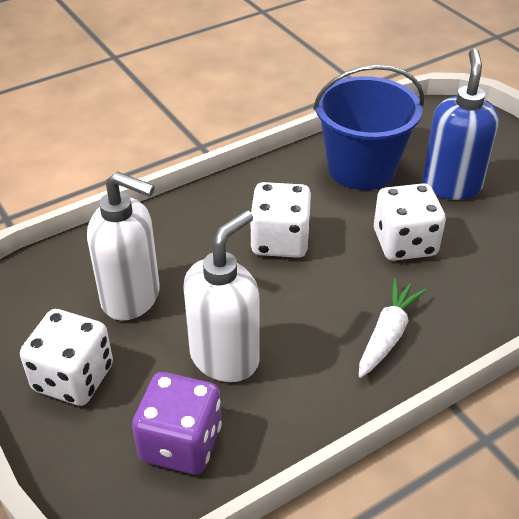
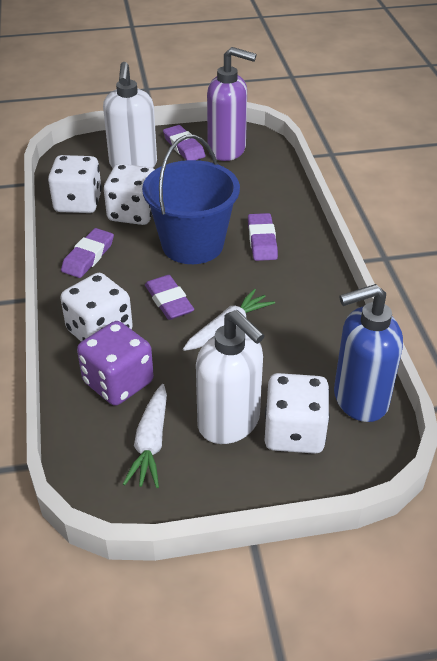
purple eraser: none = 0 -> [61,228,114,278] [145,275,194,320] [163,125,206,160] [248,213,278,261] = 4
purple soap dispenser: none = 0 -> [207,47,256,161] = 1
white carrot: [359,278,427,378] = 1 -> [123,384,167,488] [183,288,275,351] = 2
white dice: [20,309,113,406] [250,182,311,258] [374,183,446,261] = 3 -> [48,155,102,213] [60,273,133,341] [104,164,155,225] [264,373,330,454] = 4

